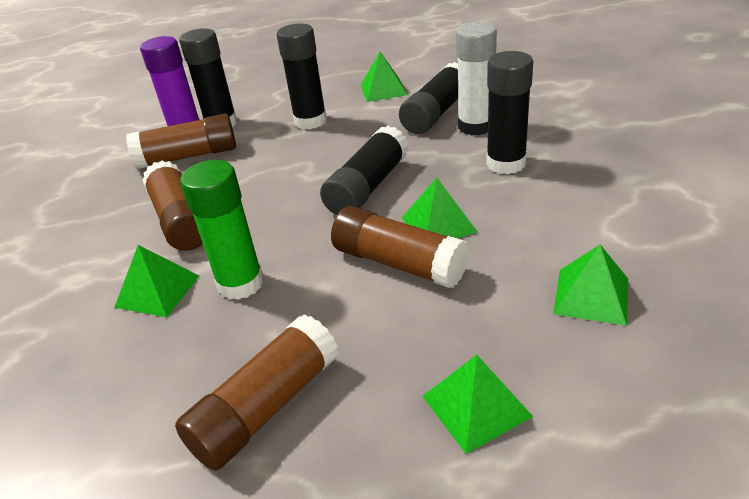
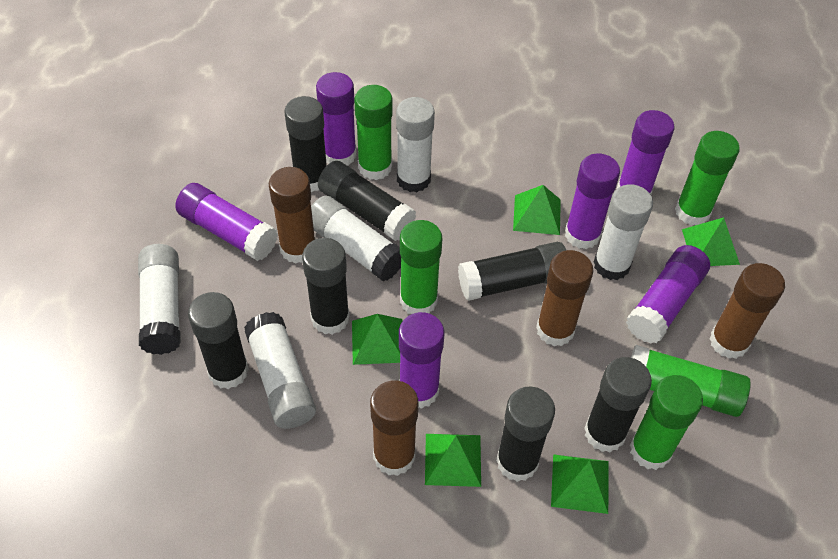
black glue stick: [179,28,237,127] [277,23,327,129] [320,126,409,215] [399,62,458,134] [486,51,533,174] = 5 -> [188,292,249,389] [284,96,327,192] [302,238,350,335] [318,161,416,241] [458,242,566,301] [496,387,555,482] [584,357,652,452] = 7
green glue stick: [180,160,264,300] = 1 -> [354,85,393,180] [400,220,442,314] [630,375,703,470] [631,345,751,417] [675,131,740,226] = 5
purple glue stick: [140,36,200,126] = 1 -> [175,183,278,261] [316,72,356,166] [399,312,444,409] [565,153,620,249] [616,110,675,195] [626,245,710,344] = 6
white glue stick: [456,22,497,135] = 1 -> [138,244,181,355] [244,312,316,429] [311,196,401,281] [396,97,435,192] [594,184,653,280] = 5

